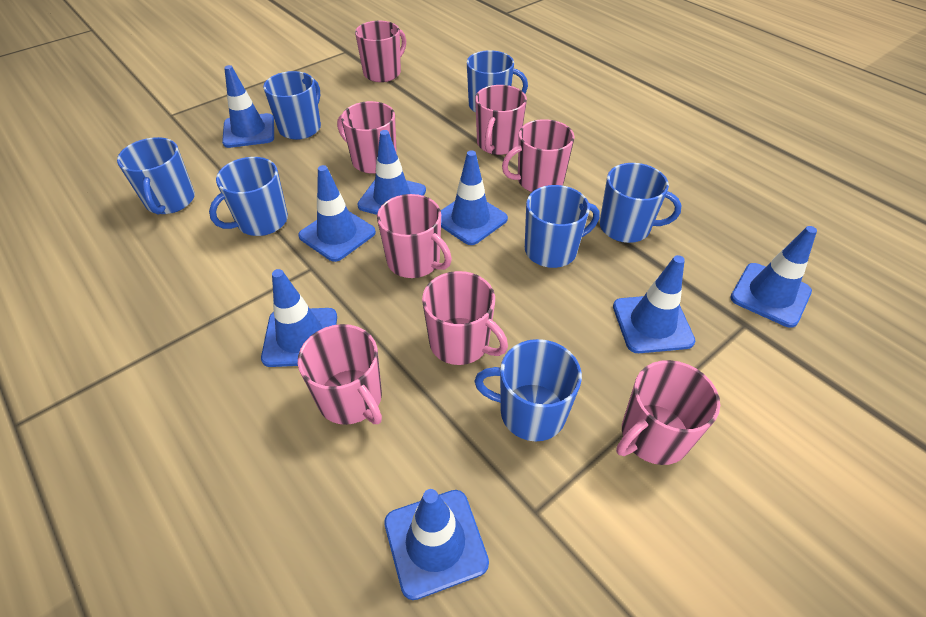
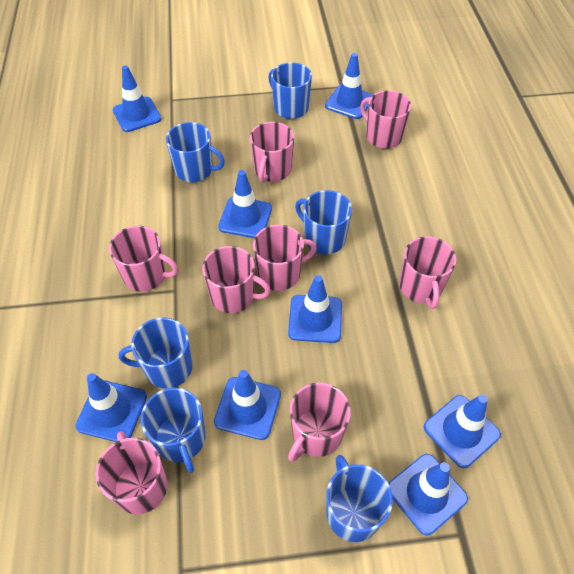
blue mug: [117,137,195,214] [209,157,288,236] [263,71,321,140] [467,50,528,113] [474,339,582,441] [525,185,600,268] [600,163,681,243] = 7 -> [119,317,193,388] [141,388,206,473] [166,122,225,182] [268,62,312,119] [295,190,352,254] [326,455,393,542] = 6

